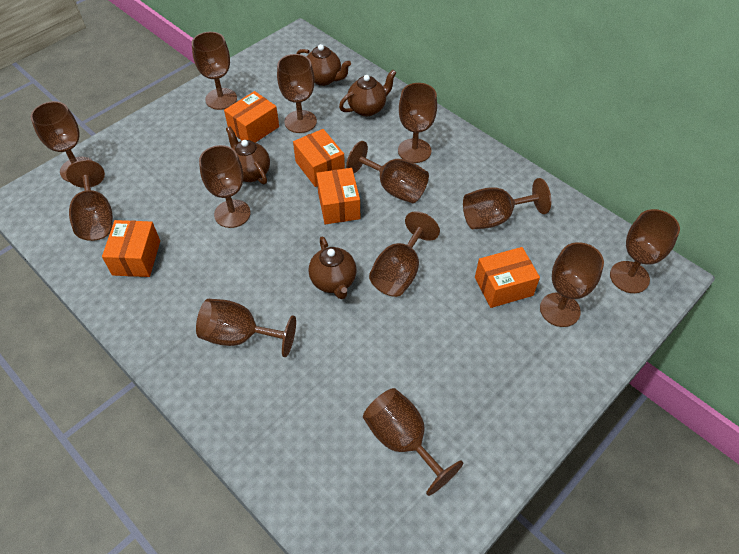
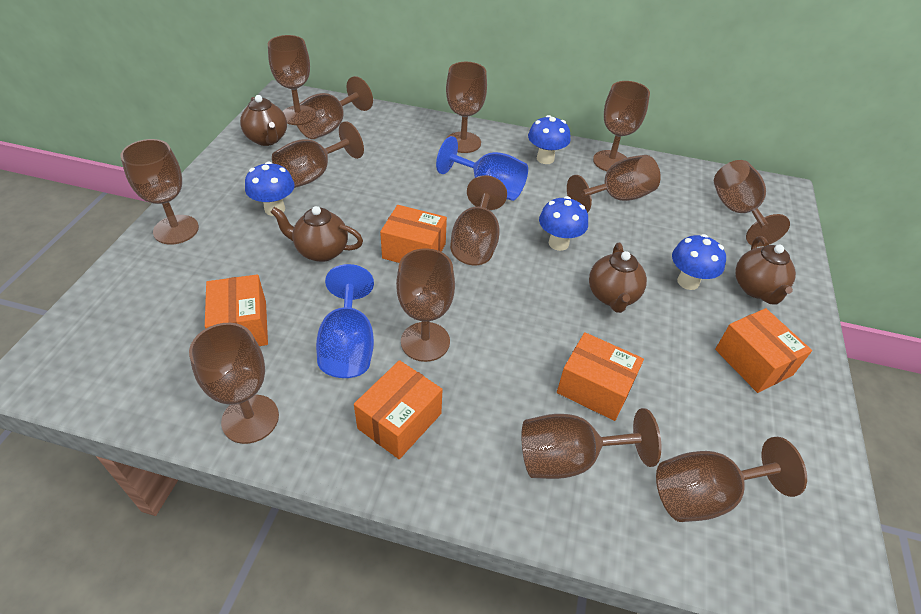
blue goblet: none = 0 -> [316,264,374,378] [436,136,528,201] = 2
blue mushroom: none = 0 -> [245,162,295,216] [528,115,571,164] [539,196,588,251] [672,234,726,290] = 4

